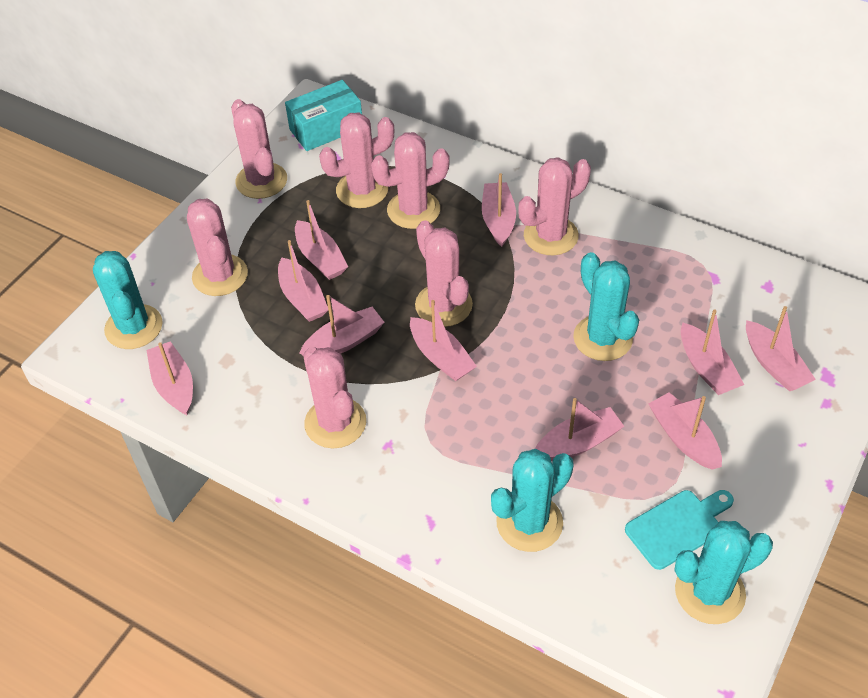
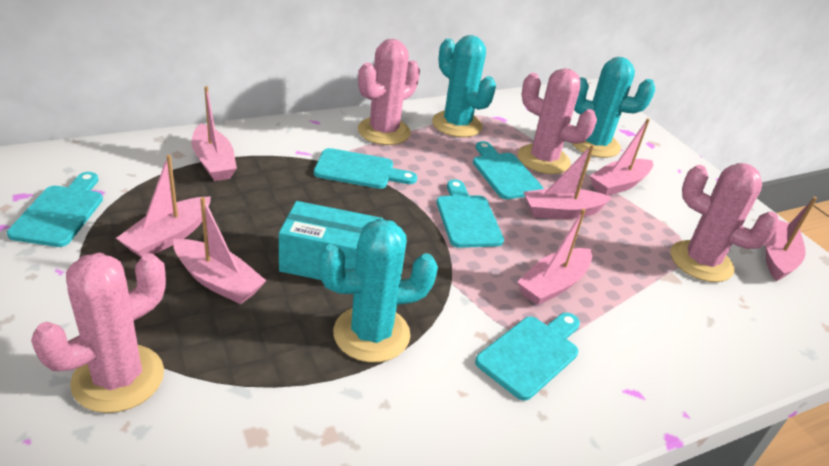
pink boat: [147,341,193,415] [278,240,328,322] [295,200,348,280] [300,295,385,355] [410,300,477,381] [482,173,516,247] [535,398,624,461] [649,392,722,469] [681,309,744,395] [746,306,816,391] = 10 -> [116,155,211,257] [173,197,266,304] [191,86,237,181] [517,209,592,305] [524,144,612,219] [590,118,653,196] [765,197,817,281] = 7
pink cactus: [187,199,248,296] [231,99,287,199] [303,347,366,448] [319,112,394,208] [371,132,450,229] [415,220,473,327] [518,157,591,255] = 7 -> [31,252,166,413] [358,39,420,145] [518,68,597,174] [671,163,779,282] = 4
turquoise cactus: [93,251,163,349] [491,449,574,552] [573,252,639,361] [674,521,773,624] = 4 -> [319,219,438,363] [432,35,496,137] [572,57,655,158] = 3
turquoise cutting board: [625,490,734,570] = 1 -> [7,172,103,247] [314,148,417,189] [437,179,504,248] [473,141,544,199] [475,313,580,401] = 5

